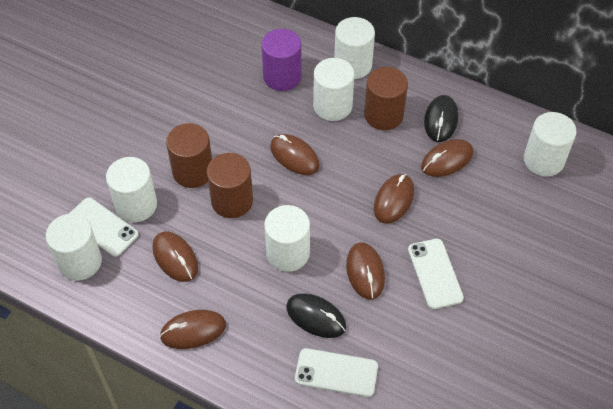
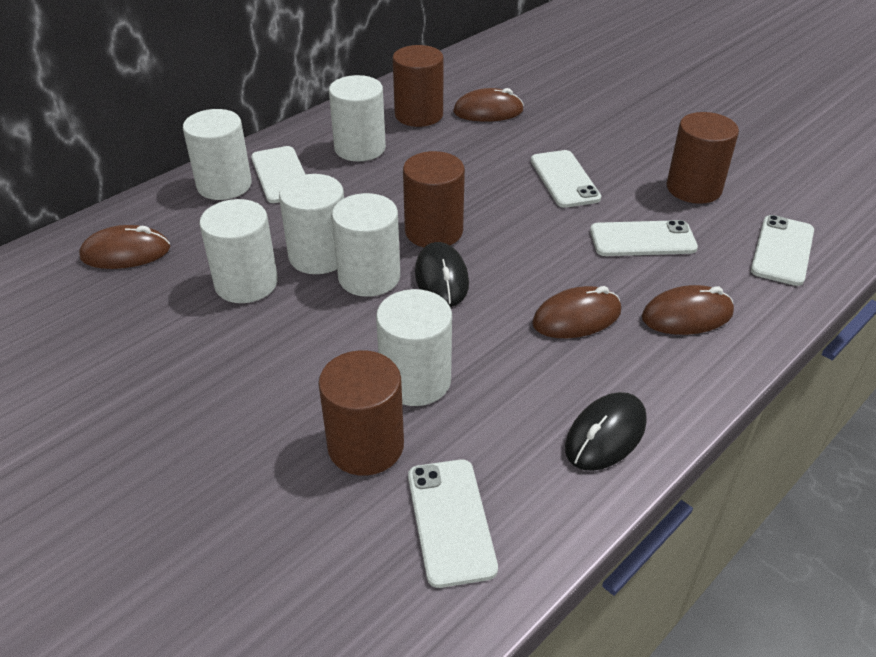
brown cylinder: [166,123,212,188] [207,153,253,218] [364,67,408,130] = 3 -> [318,350,404,476] [393,45,444,127] [403,151,465,247] [667,112,739,204] = 4
brown mouse: [152,232,198,282] [160,310,226,349] [270,134,320,175] [346,242,385,300] [374,174,414,224] [421,139,473,177] = 6 -> [79,225,171,269] [453,88,524,122] [532,286,621,338] [642,285,734,335] = 4
purple cylinder: [261,29,302,91] = 1 -> none = 0
white phone: [69,198,139,257] [295,348,378,397] [408,239,464,309] = 3 -> [251,146,306,203] [408,459,498,588] [531,150,601,208] [590,220,698,256] [751,215,814,286] = 5

